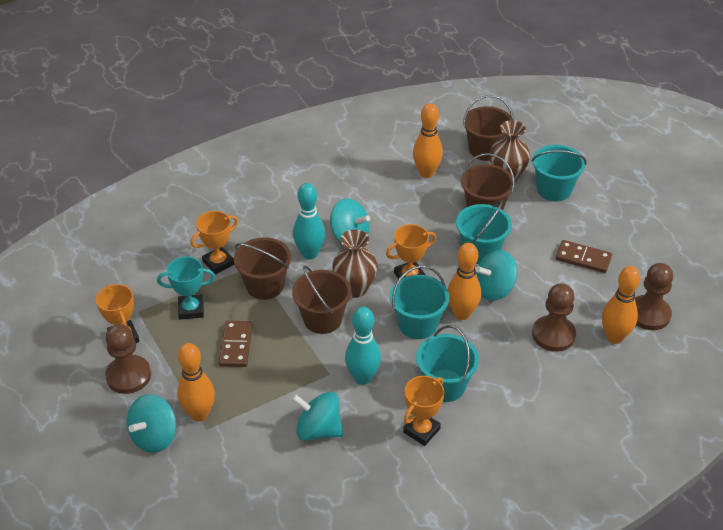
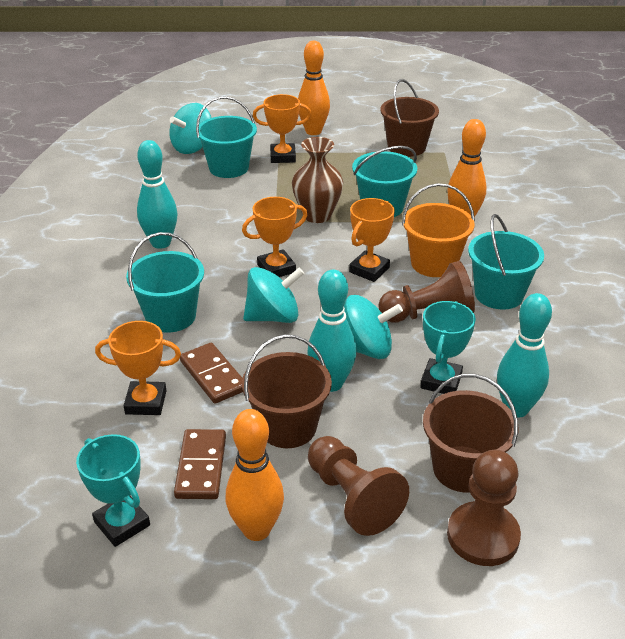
brown bucket: [234,237,291,300] [292,266,351,334] [461,153,515,210] [463,95,513,161] = 4 -> [242,334,332,448] [380,79,439,157] [423,374,519,493] = 3
brown vase: [333,229,378,298] [489,120,530,182] = 2 -> [292,137,343,223] = 1
orange bowling pin: [177,343,215,421] [413,103,443,178] [448,243,481,320] [602,266,641,344] = 4 -> [226,409,284,541] [298,41,330,135] [447,119,487,217] = 3
orange bucket: none = 0 -> [402,183,475,277] = 1
turquoise bowling pin: [293,183,325,260] [345,307,381,385] = 2 -> [137,140,178,249] [307,270,356,392] [497,293,552,417] = 3
turquoise spinning top: [127,394,176,453] [291,392,343,441] [330,198,370,244] [475,250,517,301] = 4 -> [169,103,212,154] [243,267,304,323] [344,295,403,359] = 3
turquoise trophy: [157,257,215,320] = 1 -> [76,434,150,547] [421,301,476,394] = 2

